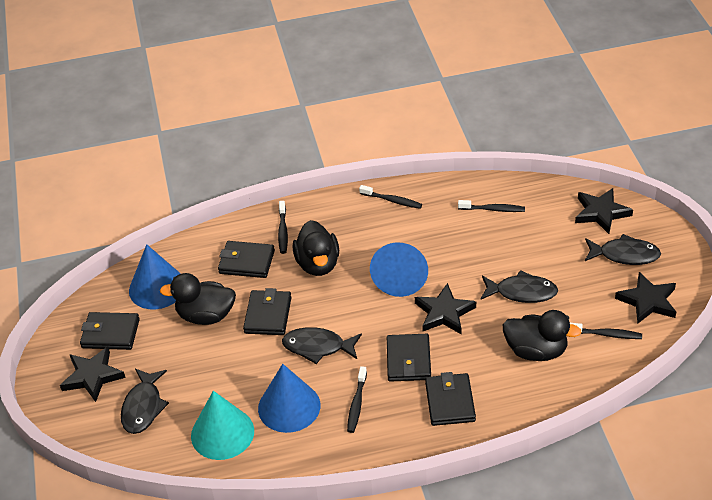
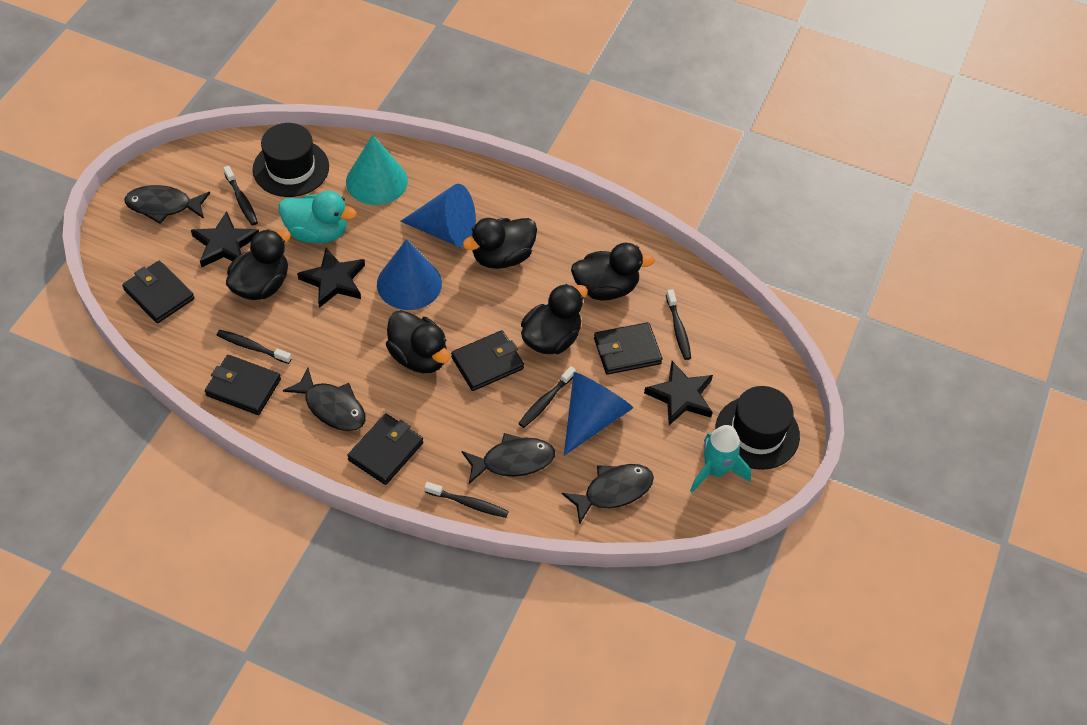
black duck: [160,273,236,325] [292,220,339,276] [503,310,582,361] = 3 -> [226,229,291,300] [386,310,450,373] [462,218,537,269] [521,284,588,354] [571,243,655,301] = 5
black hat: none = 0 -> [253,123,329,197] [715,386,800,470] = 2
black star: [60,347,126,402] [415,283,476,334] [575,188,633,234] [615,272,676,324] = 4 -> [191,211,259,268] [297,248,365,308] [644,361,713,425] = 3
turquoise duck: none = 0 -> [279,191,357,244] = 1
turquoise rocket: none = 0 -> [690,425,751,493] = 1

